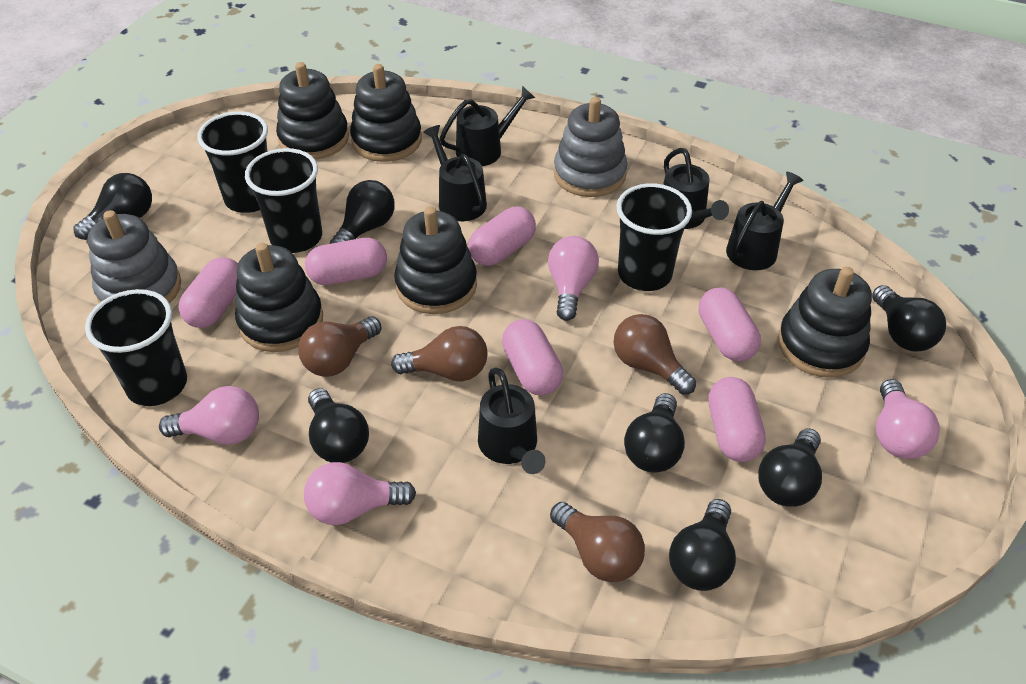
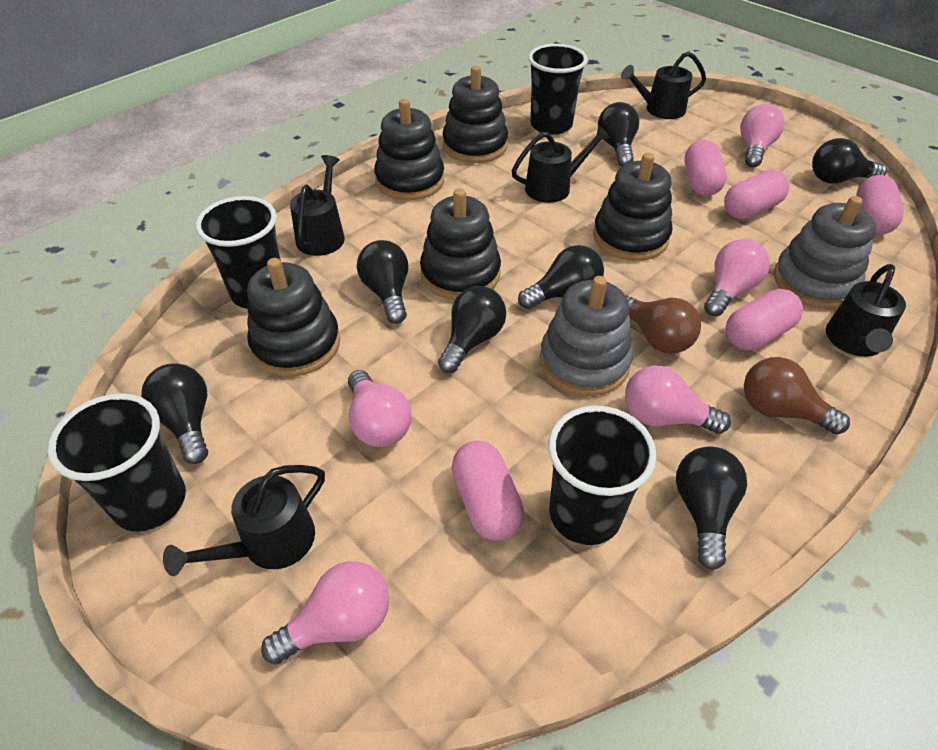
brown light bulb: [298,316,381,377] [391,326,488,382] [550,502,645,582] [614,314,696,395] = 4 -> [626,295,701,354] [744,357,850,434] = 2
pink capsule: [179,257,238,328] [305,238,387,285] [468,207,536,266] [502,319,563,395] [699,287,761,361] [708,377,766,462] = 6 -> [452,441,524,541] [684,140,727,196] [724,170,789,219] [726,289,803,350] [856,175,904,235] = 5
pink light bulb: [159,386,259,445] [304,462,416,525] [548,236,599,321] [876,379,940,459] = 4 -> [261,561,390,664] [348,370,412,447] [625,365,731,434] [704,239,770,316] [740,104,785,167] = 5

